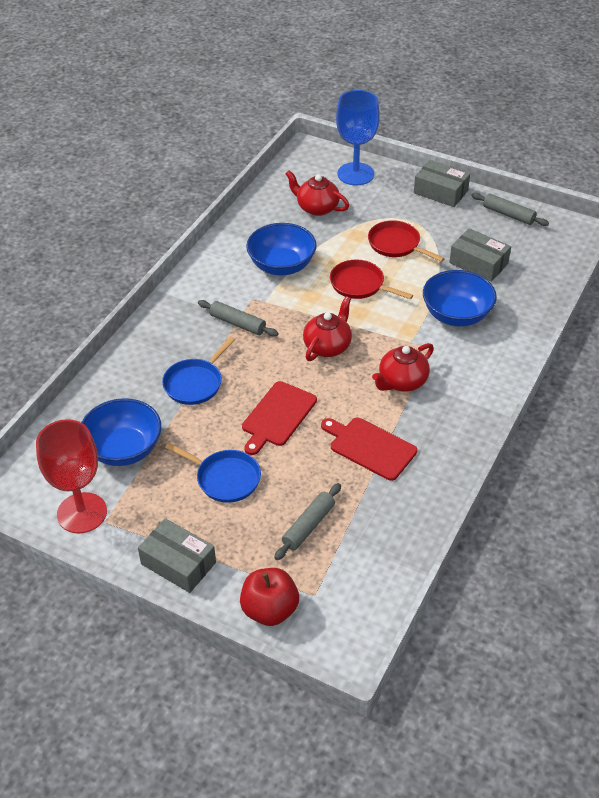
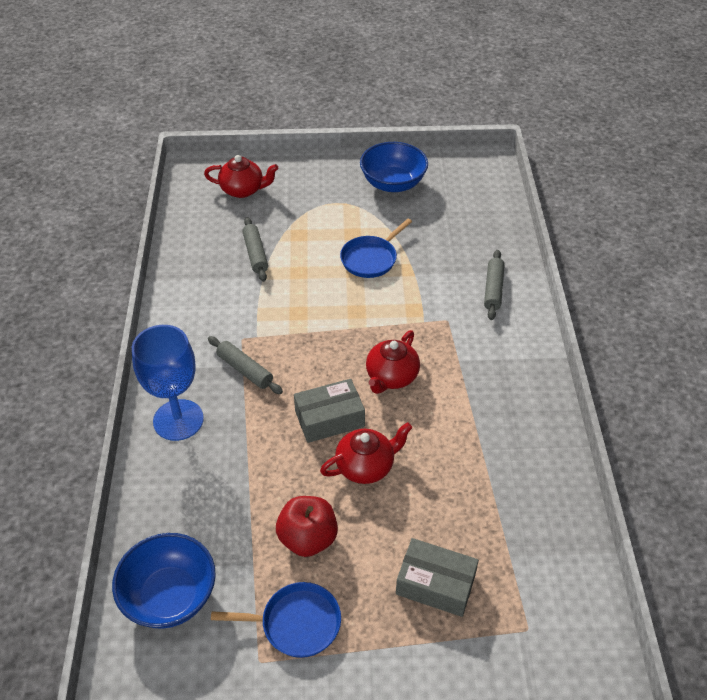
blue bowl: [81,398,161,466] [246,223,317,276] [423,270,497,326] = 3 -> [112,533,216,629] [360,142,428,192] = 2
grey box: [138,518,216,593] [414,160,470,207] [449,228,511,282] = 3 -> [294,379,365,443] [396,538,479,617] = 2
red cutting board: [242,381,317,455] [321,418,417,481] = 2 -> none = 0
red goblet: [36,419,107,534] = 1 -> none = 0
red pan: [330,260,413,299] [368,220,445,262] = 2 -> none = 0

